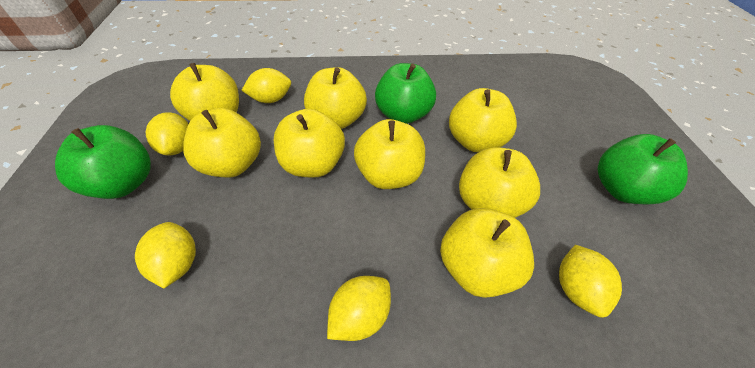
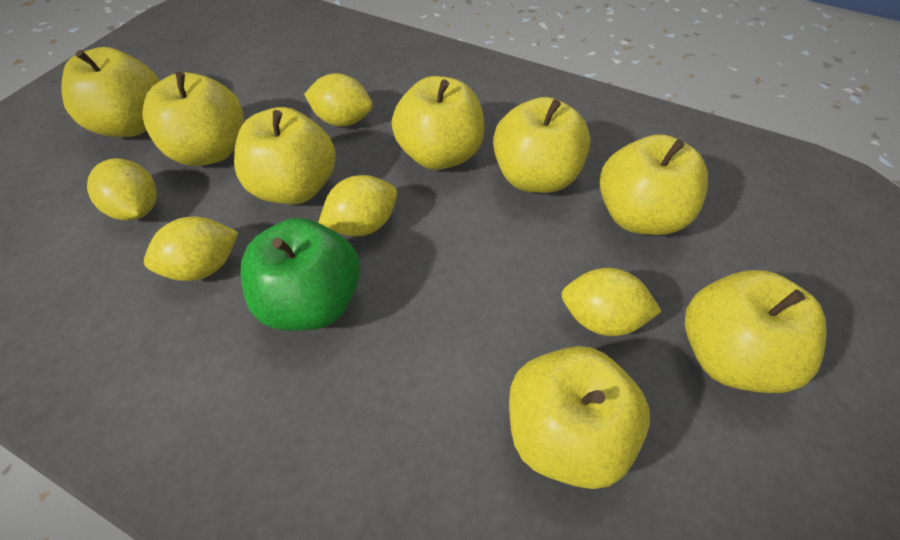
green apple: [55,125,151,199] [375,63,436,124] [598,134,688,205] = 3 -> [240,218,360,331] = 1

